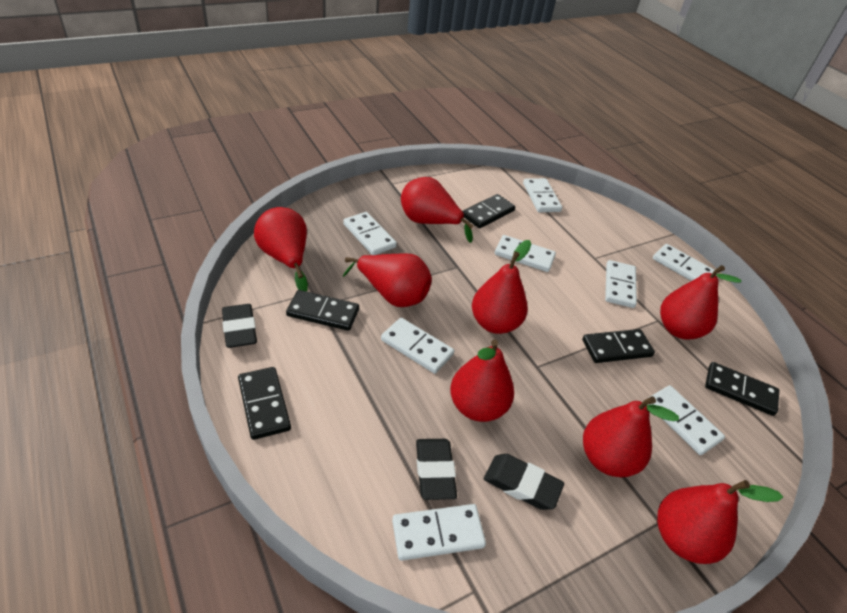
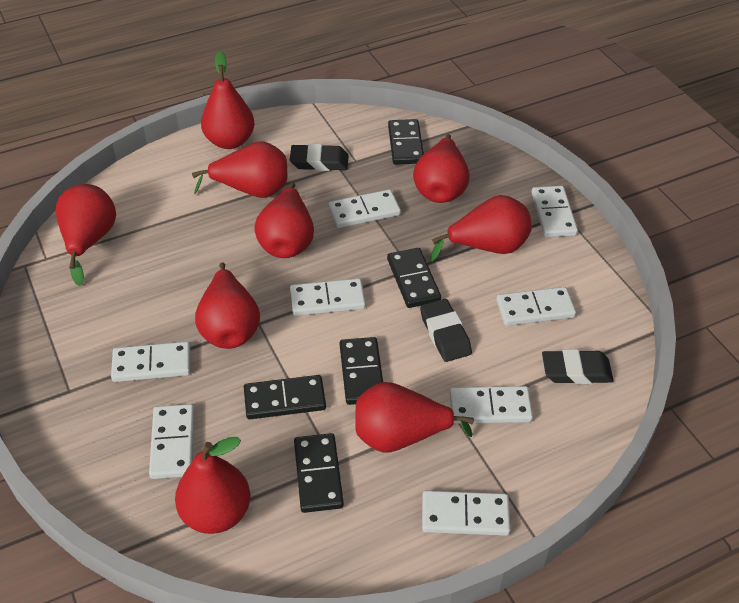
red pear: [254,207,308,291] [343,253,432,307] [401,177,474,243] [450,339,514,422] [472,240,531,334] [583,396,679,477] [657,480,783,564] [660,265,741,340] = 8 -> [56,184,116,286] [175,437,250,534] [192,141,287,198] [195,262,260,349] [201,51,255,149] [254,182,314,258] [355,382,474,453] [413,134,469,203] [431,195,532,261] = 9

